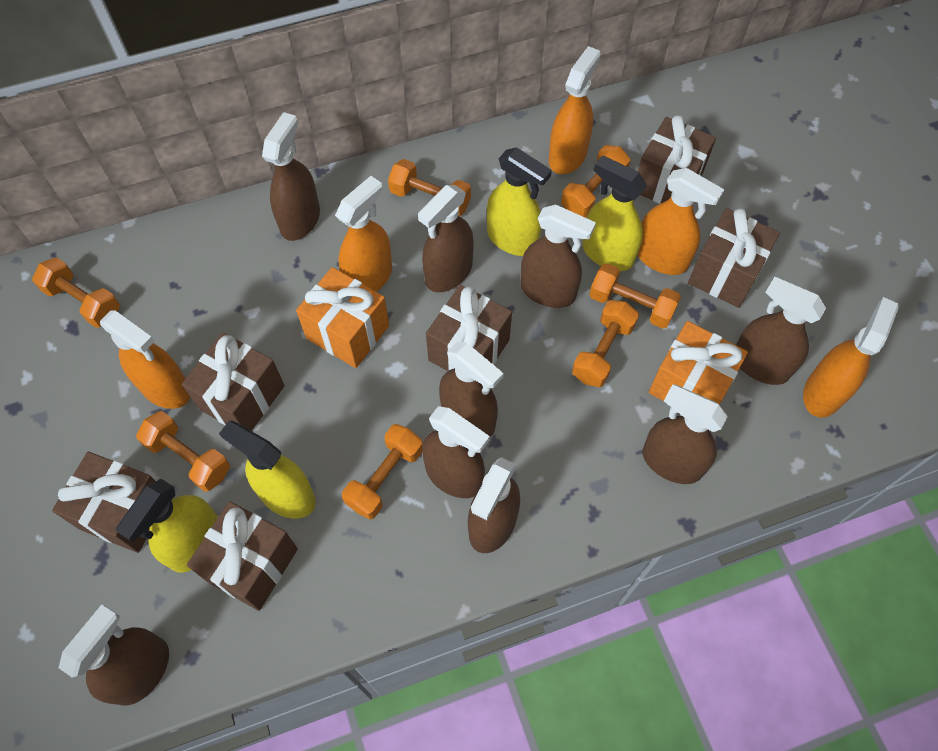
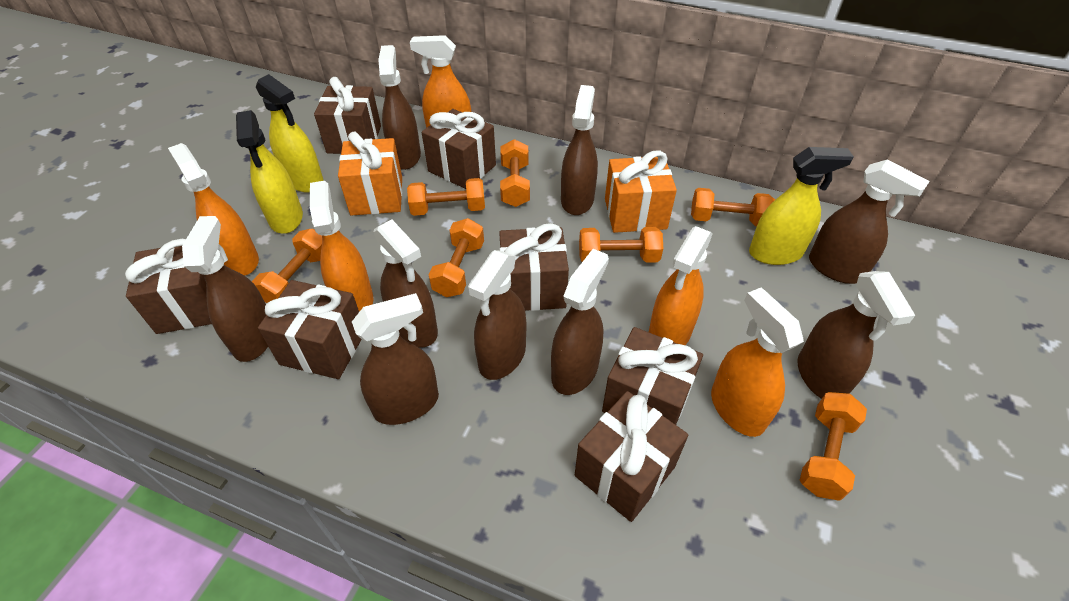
brown gift: [52,452,155,553] [182,332,285,431] [187,501,298,611] [426,285,512,371] [638,115,716,204] [688,208,780,308] = 6 -> [125,239,212,334] [258,280,362,379] [314,77,381,154] [422,109,496,189] [499,223,569,311] [575,391,688,522] [602,327,703,425] = 7
yellow spray bottle: [116,479,218,573] [219,421,316,519] [487,147,552,256] [582,155,647,271] = 4 -> [236,110,303,234] [256,74,324,193] [749,147,854,265] = 3

